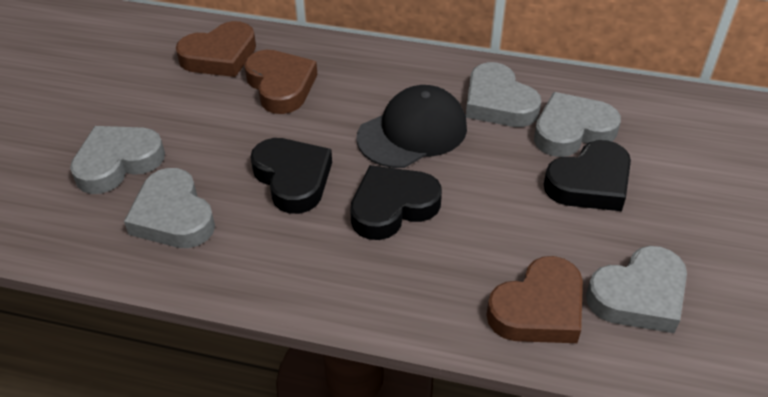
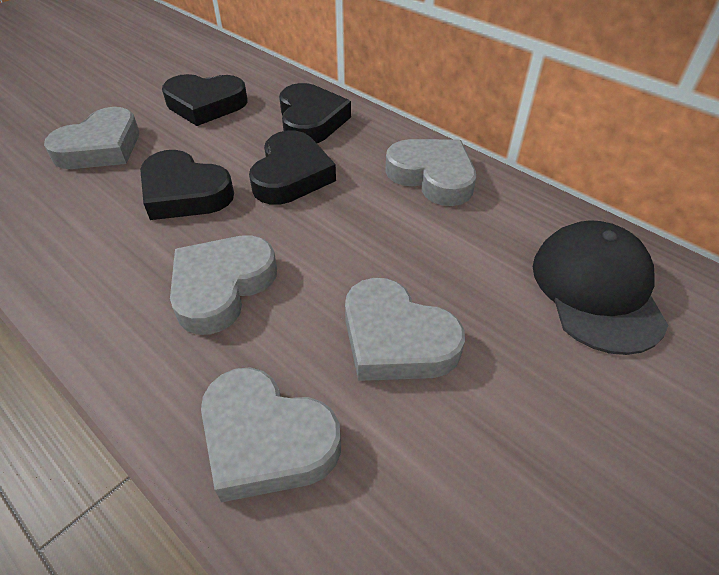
black heart: [250,138,332,214] [350,165,442,240] [544,140,631,211] = 3 -> [140,150,234,220] [162,74,248,126] [249,130,336,205] [279,83,351,143] = 4
brown heart: [176,21,256,77] [244,50,317,114] [486,256,583,343] = 3 -> none = 0

